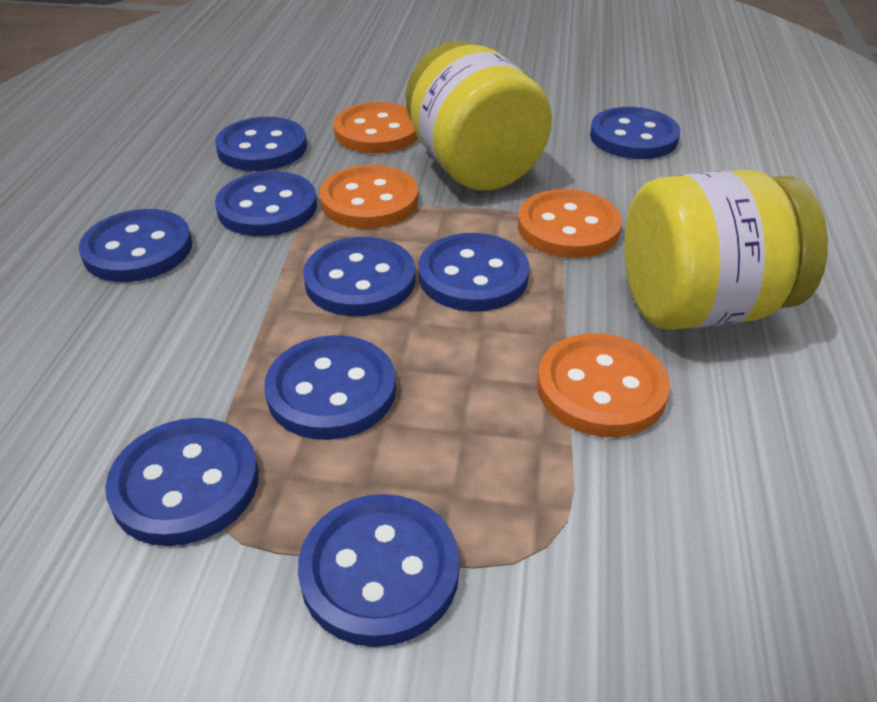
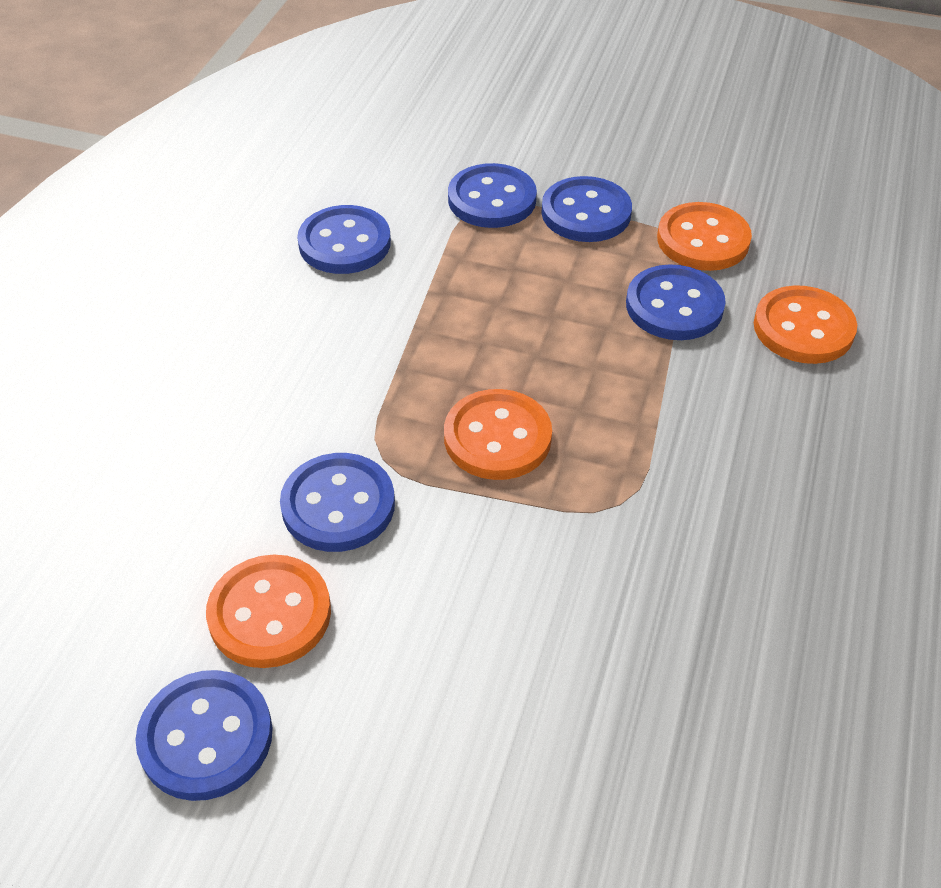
blue button: [79,209,192,282] [105,418,259,546] [215,117,307,171] [215,171,317,236] [265,335,396,440] [298,494,460,647] [303,237,415,316] [419,233,530,312] [590,107,680,159] = 9 -> [135,670,273,801] [280,453,395,552] [297,205,391,274] [448,163,537,228] [542,176,632,242] [626,264,726,340] = 6
yellow jar: [406,41,552,190] [624,170,828,330] = 2 -> none = 0

